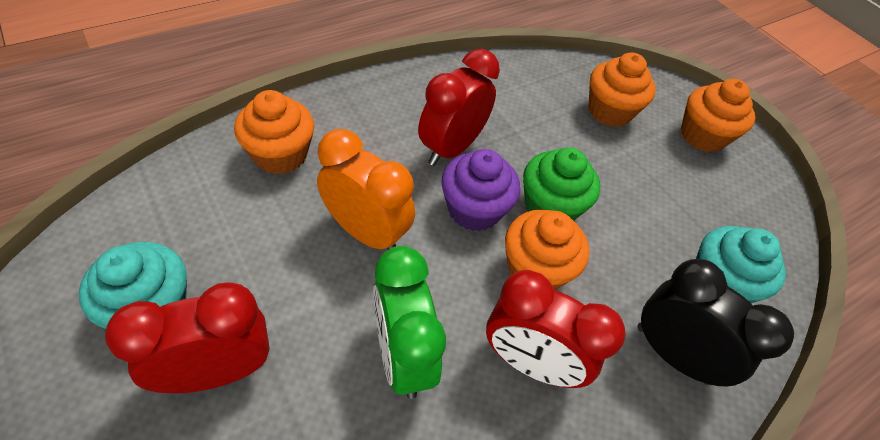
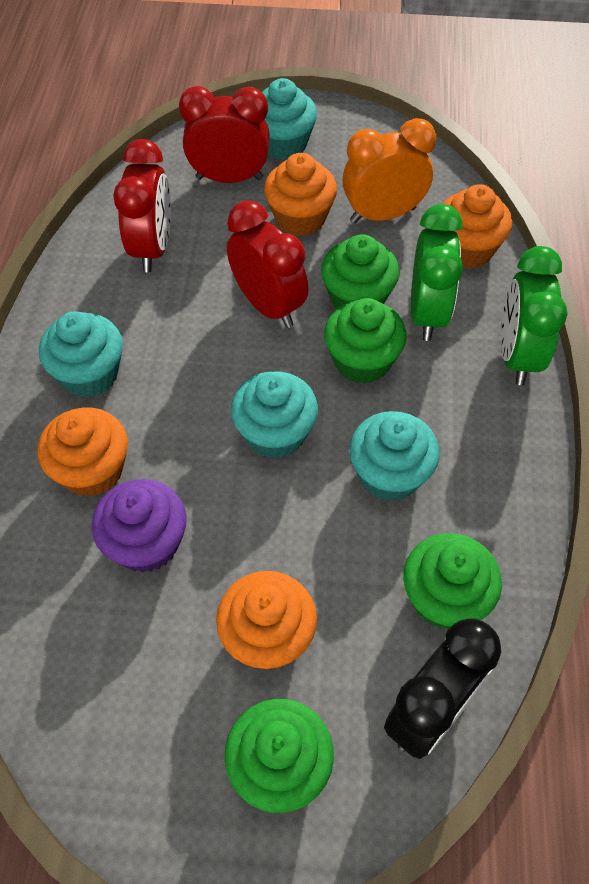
green clock: [373,246,446,399] = 1 -> [411,204,463,341] [501,246,567,385] = 2
green cupcake: [523,147,600,221] = 1 -> [225,699,334,813] [321,234,400,308] [324,298,407,384] [403,533,502,629] = 4
turquoise cupcake: [79,242,187,329] [696,226,786,303] = 2 -> [39,311,123,397] [231,371,318,459] [262,78,317,160] [349,411,439,501] = 4

